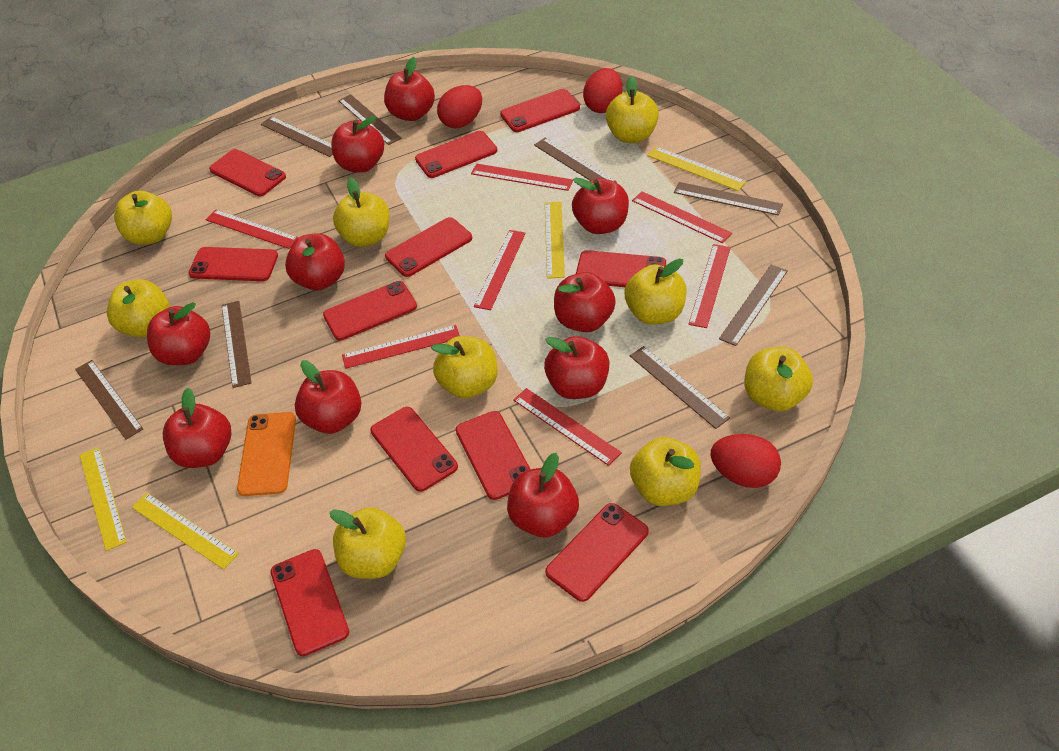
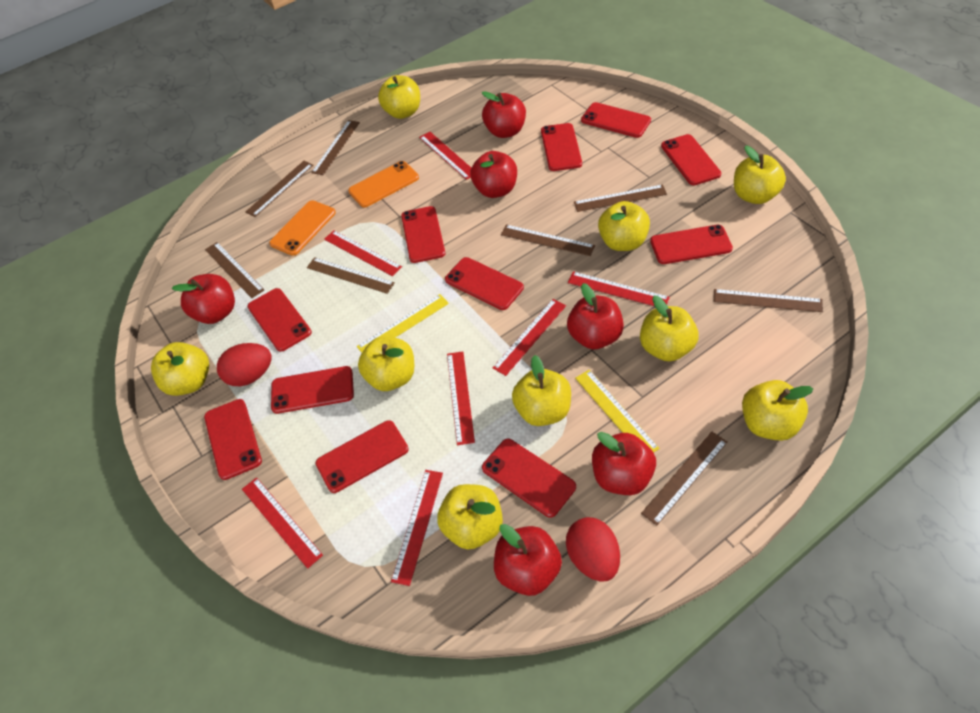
orange phone: [237,412,296,496] = 1 -> [269,200,336,256] [348,161,419,207] = 2
red apple: [147,302,210,365] [163,388,231,468] [285,233,345,290] [295,360,361,434] [331,116,384,172] [384,57,435,121] [507,453,579,537] [544,336,610,399] [554,272,616,332] [572,178,629,234] = 10 -> [172,274,235,324] [470,151,517,198] [482,91,526,138] [494,524,562,596] [567,283,624,349] [592,432,656,495] = 6
red egg: [437,85,482,128] [583,68,623,113] [710,434,781,488] = 3 -> [217,343,272,386] [566,517,620,582] = 2
yellow ruler: [80,447,127,551] [132,493,239,570] [545,202,565,279] [647,147,746,191] = 4 -> [357,294,449,353] [575,370,659,452] = 2

